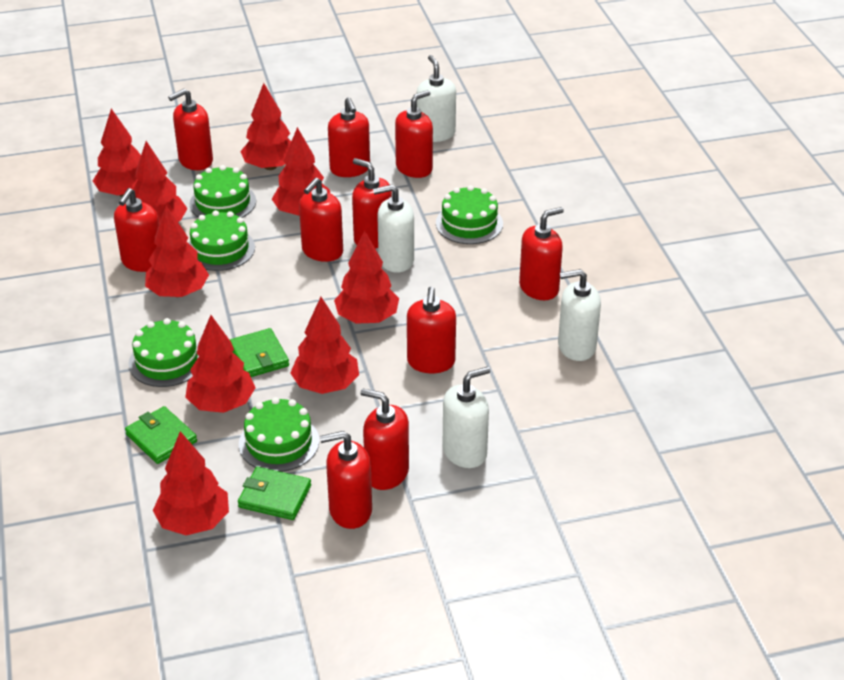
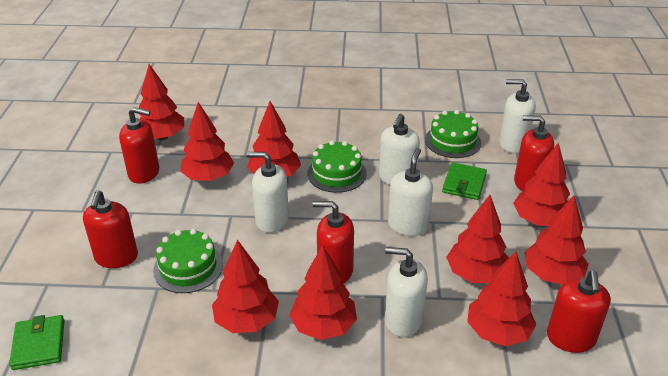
green cake: [129,318,199,387] [189,210,255,271] [190,165,256,218] [239,397,319,472] [436,185,503,244] = 5 -> [153,229,223,293] [307,140,367,193] [425,110,481,158] = 3
green wallet: [125,406,197,464] [230,328,289,377] [238,467,311,520] = 3 -> [9,315,65,370] [442,163,487,200] = 2
red soap dispenser: [114,188,159,272] [168,89,213,170] [299,177,343,262] [320,431,372,529] [328,97,370,177] [352,158,392,249] [361,389,409,490] [395,90,433,178] [407,287,456,373] [519,207,564,300] = 10 -> [83,190,138,268] [119,107,159,184] [313,201,354,284] [514,115,554,191] [547,270,611,353] = 5
white soap dispenser: [373,185,414,273] [416,55,456,142] [443,367,490,468] [558,269,601,361] = 4 -> [247,152,289,233] [379,114,420,185] [385,247,428,337] [388,148,433,236] [499,79,536,153] = 5

